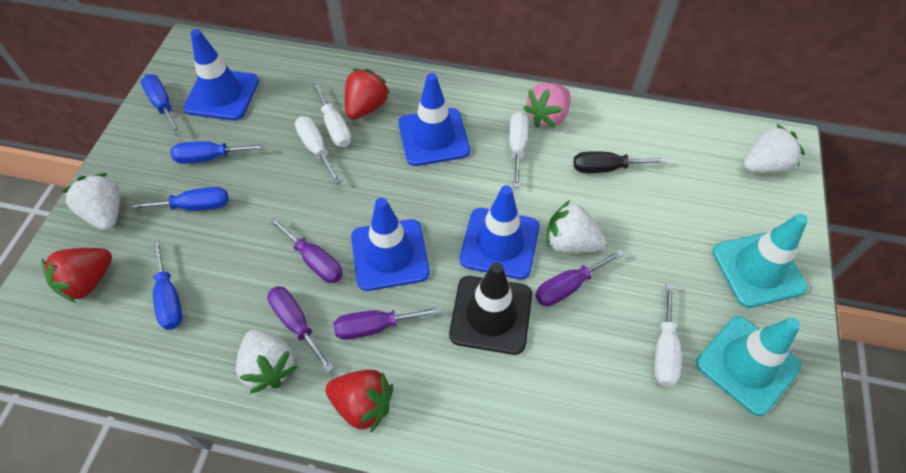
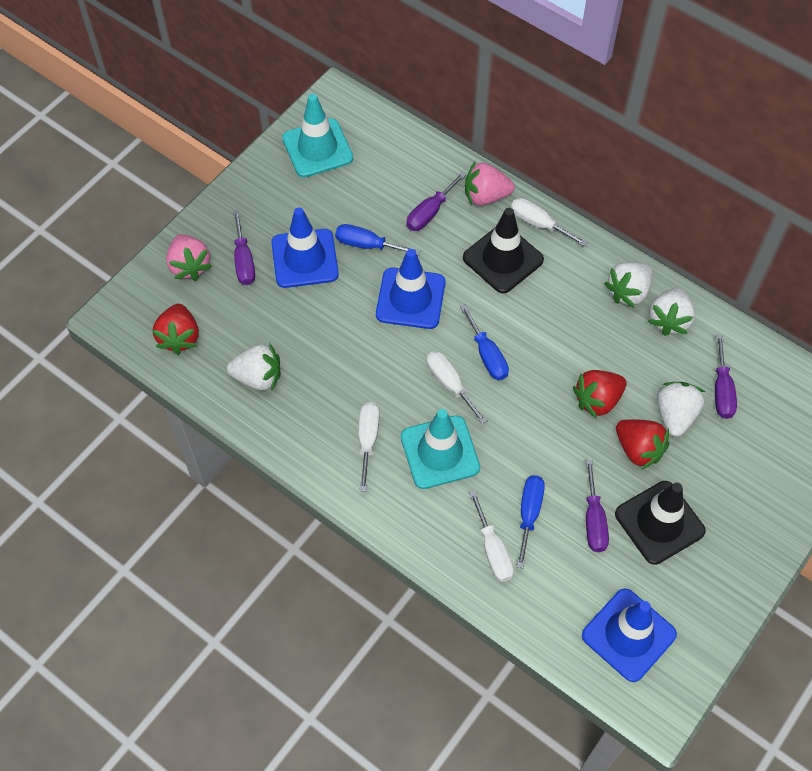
black screwdriver: [574,151,668,173] = 1 -> none = 0
black traffic cone: [449,262,532,355] = 1 -> [463,208,544,293] [615,481,706,565] = 2
blue screwdriver: [128,187,229,211] [141,74,181,135] [152,239,182,330] [170,141,266,164] = 4 -> [335,224,421,256] [460,304,509,380] [517,475,545,568] = 3
blue traffic cone: [183,29,259,120] [351,198,430,291] [399,73,470,166] [460,185,540,280] = 4 -> [271,207,339,288] [376,249,445,329] [582,588,677,682] = 3
pink strawberry: [523,83,571,128] = 1 -> [166,234,212,281] [465,162,515,206] = 2

